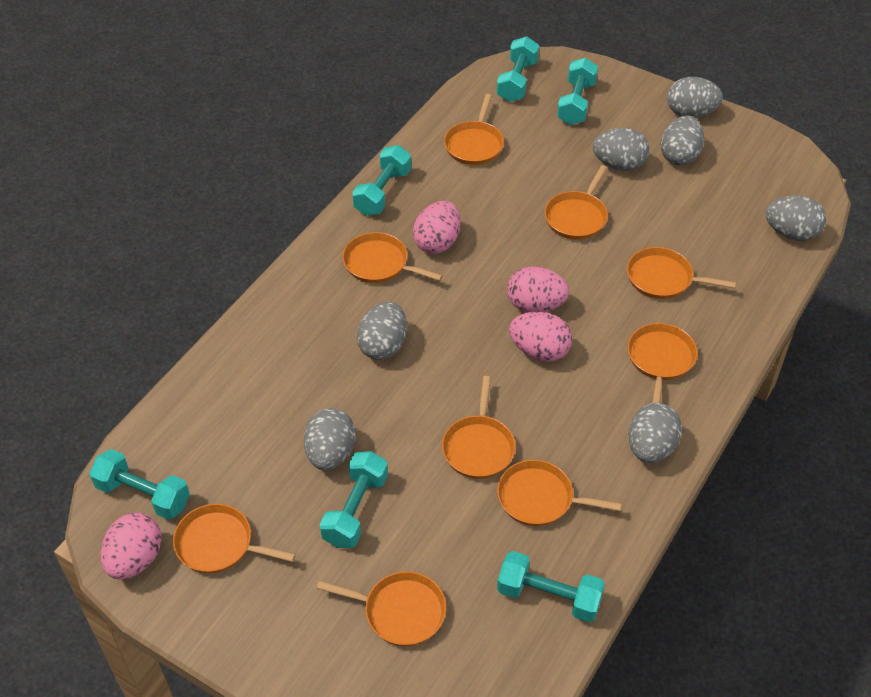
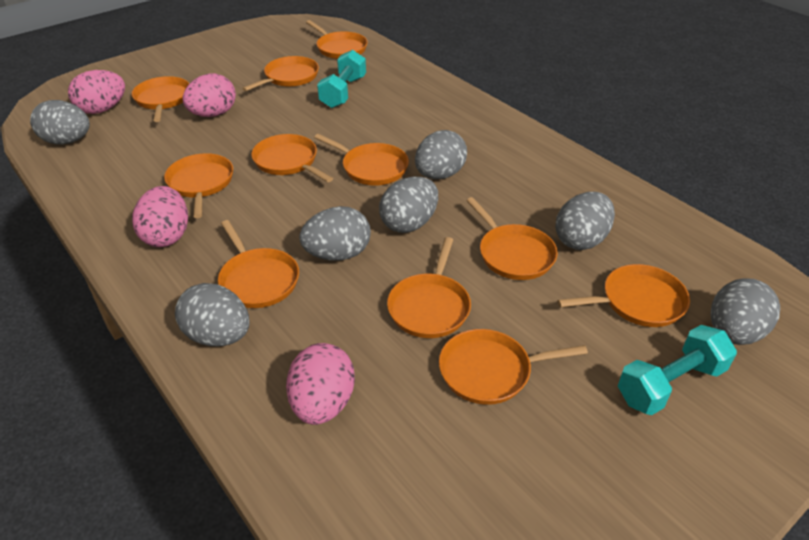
orange pan: [173,504,296,573] [316,571,446,646] [342,232,443,283] [442,376,516,479] [444,94,504,165] [497,460,622,526] [545,165,608,240] [627,247,736,299] [628,323,697,403] = 9 -> [132,76,189,122] [164,153,233,218] [218,220,299,308] [242,56,319,91] [251,134,333,182] [306,20,368,59] [314,134,409,186] [387,237,471,338] [439,329,588,405] [466,197,558,280] [558,264,690,327] = 11
turquoise dumbbell: [89,449,190,520] [320,451,388,548] [352,145,411,216] [497,36,539,102] [497,551,605,622] [557,58,598,125] = 6 -> [317,50,366,108] [618,325,737,415] = 2

